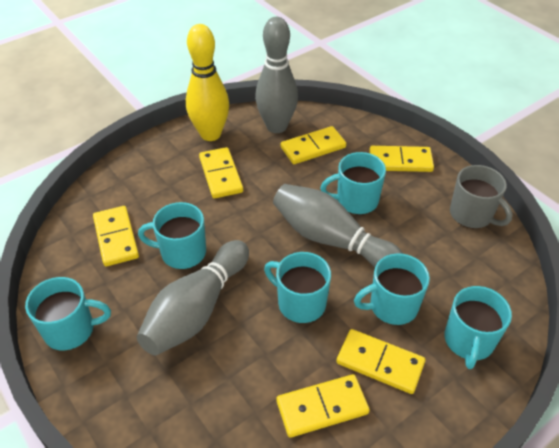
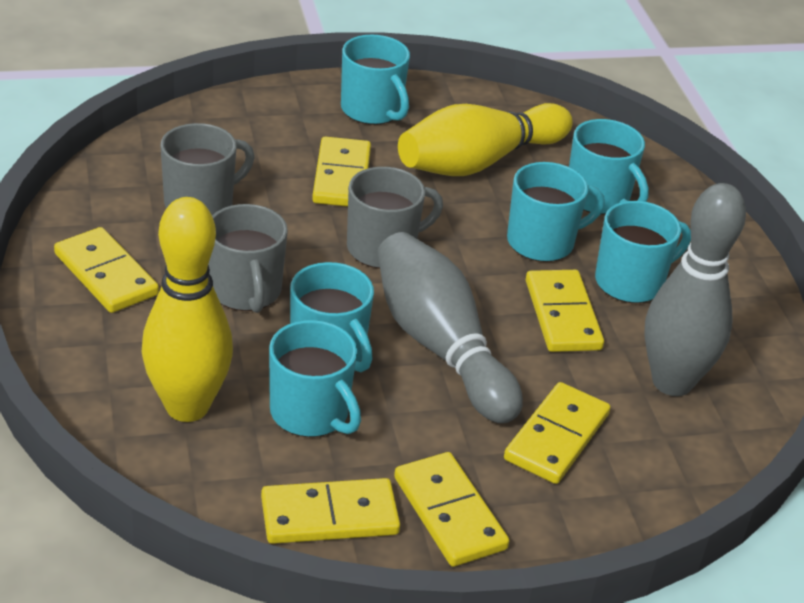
grey bowling pin: [137,240,249,355] [255,17,298,133] [273,184,403,267] = 3 -> [377,232,523,423] [644,183,746,396] = 2
grey mug: [450,165,512,229] = 1 -> [161,123,255,215] [208,204,288,313] [347,167,443,269] = 3
yellow bowling pin: [186,24,229,141] = 1 -> [141,197,233,422] [398,103,573,176] = 2

